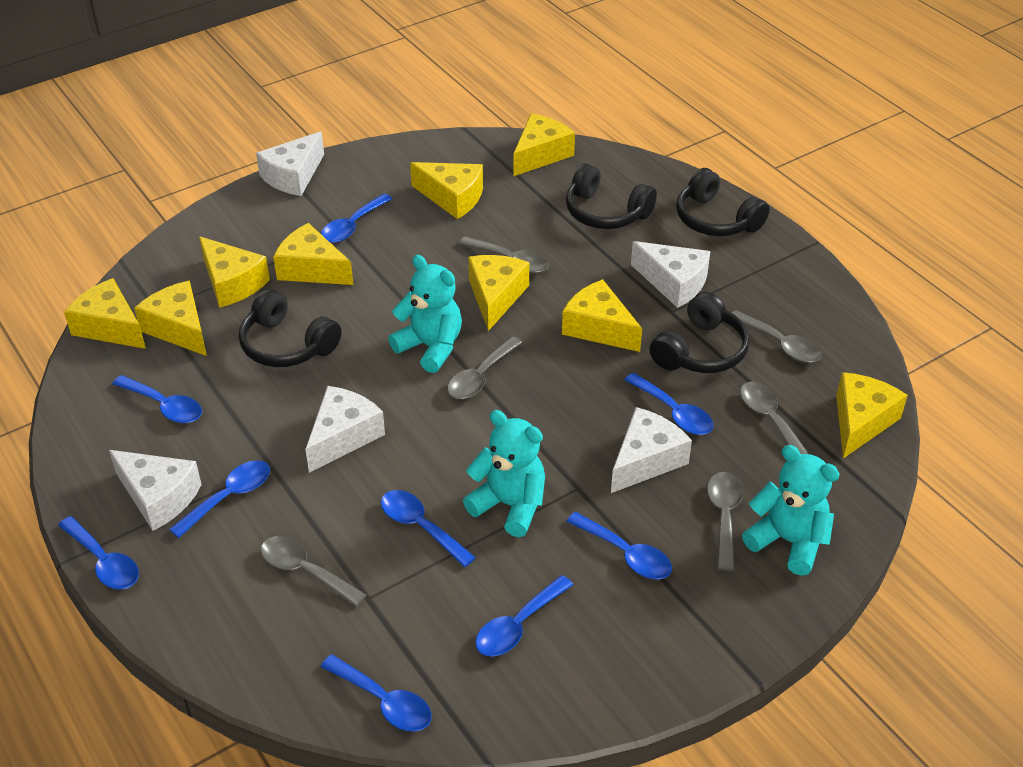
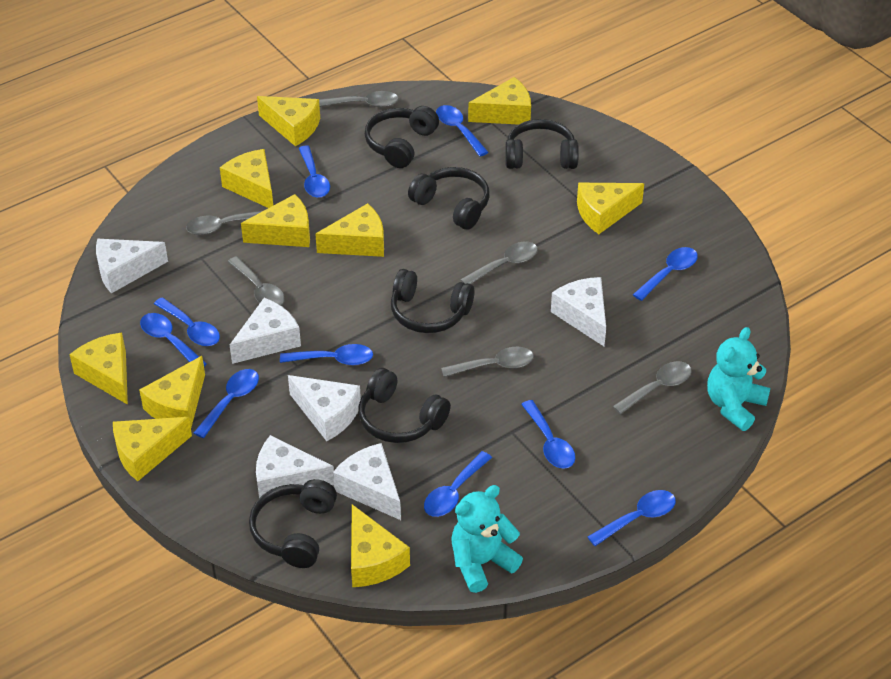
black headphones: [239,289,341,367] [566,164,657,229] [650,292,750,373] [676,168,770,236] = 4 -> [249,479,337,568] [359,368,451,443] [365,106,439,168] [391,269,474,333] [408,167,489,230] [505,119,579,169] = 6
blue spoon: [58,516,139,590] [113,375,202,423] [169,460,270,538] [321,194,393,243] [321,655,432,731] [381,490,476,567] [475,575,573,657] [566,512,672,579] [625,373,713,435] = 9 -> [140,313,207,367] [154,297,220,346] [194,369,259,438] [280,344,373,365] [299,145,330,198] [424,451,492,517] [436,105,489,157] [521,400,575,469] [588,490,676,546] [633,247,698,301] = 10
turquoise teddy bear: [388,255,462,373] [463,410,545,537] [742,445,840,576] = 3 -> [451,485,523,593] [707,327,770,431] = 2
white cheese: [109,450,202,531] [256,132,324,196] [305,386,385,473] [611,407,692,493] [631,241,710,308] = 5 -> [96,239,168,293] [230,298,301,364] [256,435,334,498] [288,375,361,441] [333,443,401,520] [551,277,606,346] = 6
yellow cheese: [64,278,146,349] [134,281,207,356] [199,236,270,308] [273,223,353,285] [410,162,483,219] [468,255,529,331] [513,113,575,176] [562,279,642,352] [836,372,908,458] = 9 -> [69,332,128,405] [113,417,192,481] [139,356,205,427] [220,149,273,208] [241,194,310,247] [257,96,320,146] [315,203,384,257] [351,504,410,587] [468,77,531,125] [577,183,644,234] = 10

